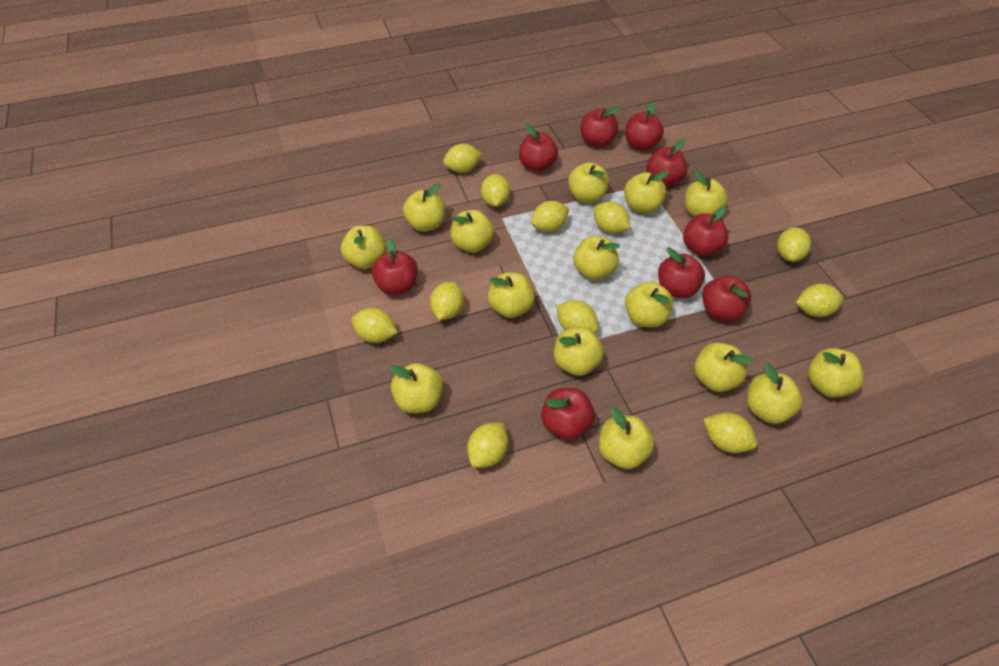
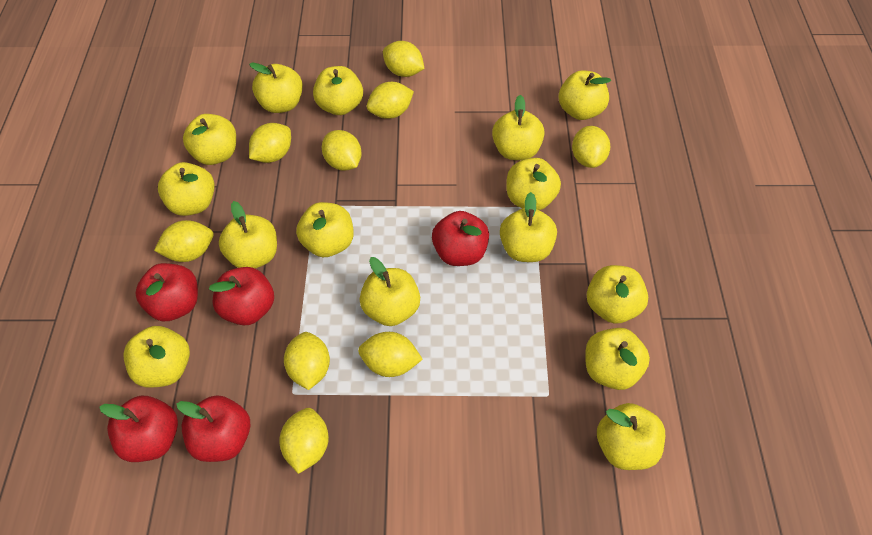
red apple: [372,238,418,295] [519,124,558,172] [541,388,595,440] [580,107,620,147] [625,102,664,151] [646,139,688,187] [658,247,705,298] [683,206,729,256] [702,275,751,321] = 9 -> [99,396,178,462] [135,263,198,321] [177,395,250,462] [209,267,274,325] [432,211,489,266] = 5
yellow lemon: [351,308,397,343] [430,282,464,320] [443,144,482,173] [467,423,508,468] [481,174,510,207] [531,201,569,232] [556,300,599,333] [593,201,631,233] [703,413,757,453] [777,227,811,262] [796,284,844,317] = 11 -> [154,220,213,262] [249,123,291,163] [279,408,329,474] [284,332,330,390] [322,130,362,171] [358,332,423,377] [367,82,414,119] [383,41,425,77] [572,126,610,168] = 9

